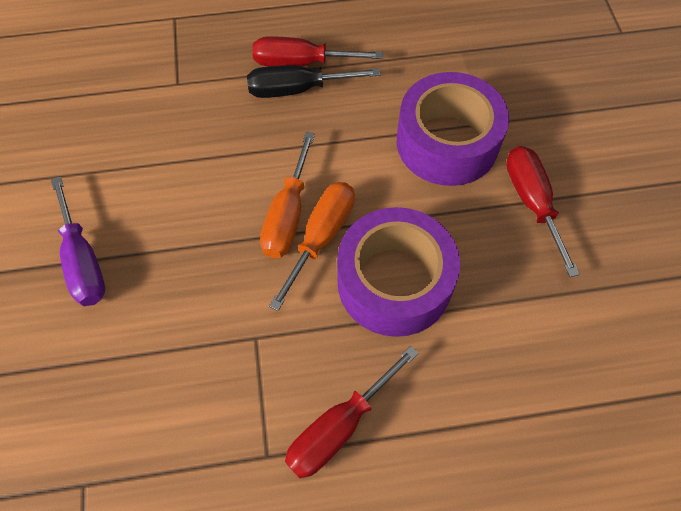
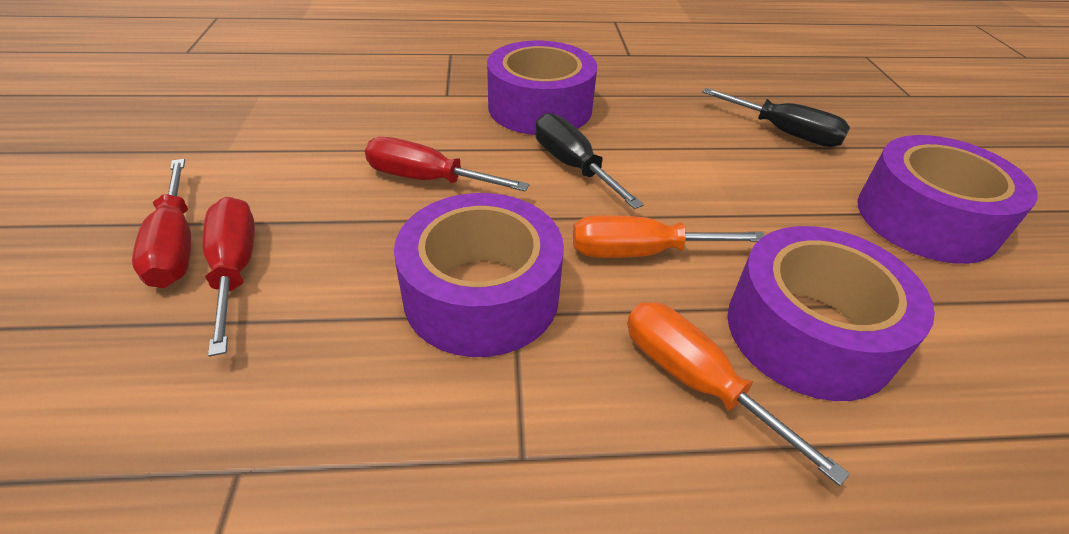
black screwdriver: [247,65,381,98] = 1 -> [535,113,644,209] [702,88,850,147] = 2
purple screwdriver: [51,176,105,306] = 1 -> none = 0
purple tape: [337,207,460,337] [397,72,509,186] = 2 -> [394,193,564,357] [487,41,597,135] [728,226,935,401] [858,135,1038,264] = 4

